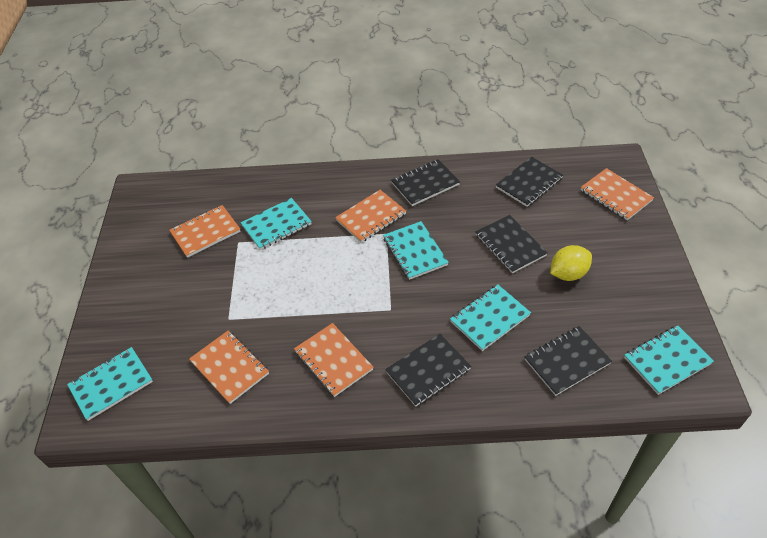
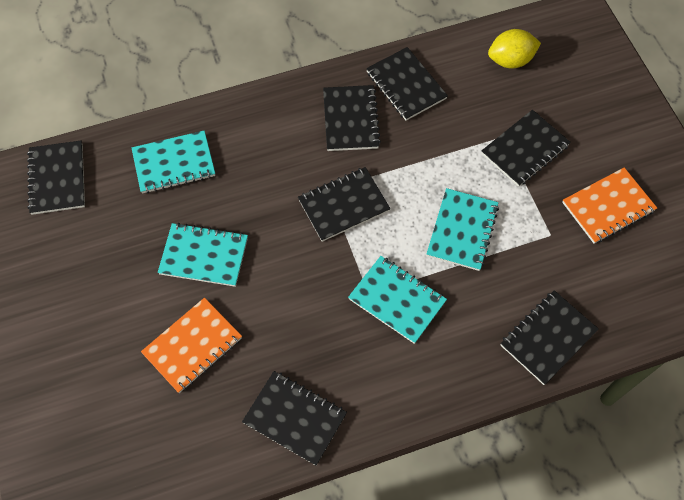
black notebook: [385,334,471,407] [391,159,460,206] [476,215,548,274] [496,157,563,207] [525,326,612,396] = 5 -> [27,140,85,215] [242,371,347,466] [298,167,391,242] [323,85,381,151] [366,47,448,121] [481,110,571,187] [501,290,599,385] = 7
orange notebook: [169,205,241,258] [189,330,269,404] [294,323,373,397] [335,190,406,243] [581,168,654,220] = 5 -> [141,298,242,393] [562,168,657,244] = 2
turquoise notebook: [67,347,153,421] [241,198,312,250] [383,221,449,280] [450,285,531,351] [624,325,714,395] = 5 -> [132,131,215,194] [158,223,248,287] [348,256,447,344] [427,188,499,271] = 4

